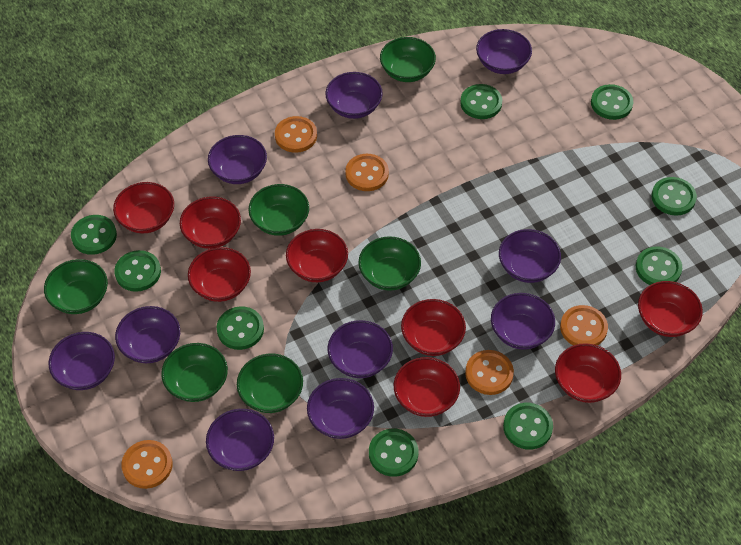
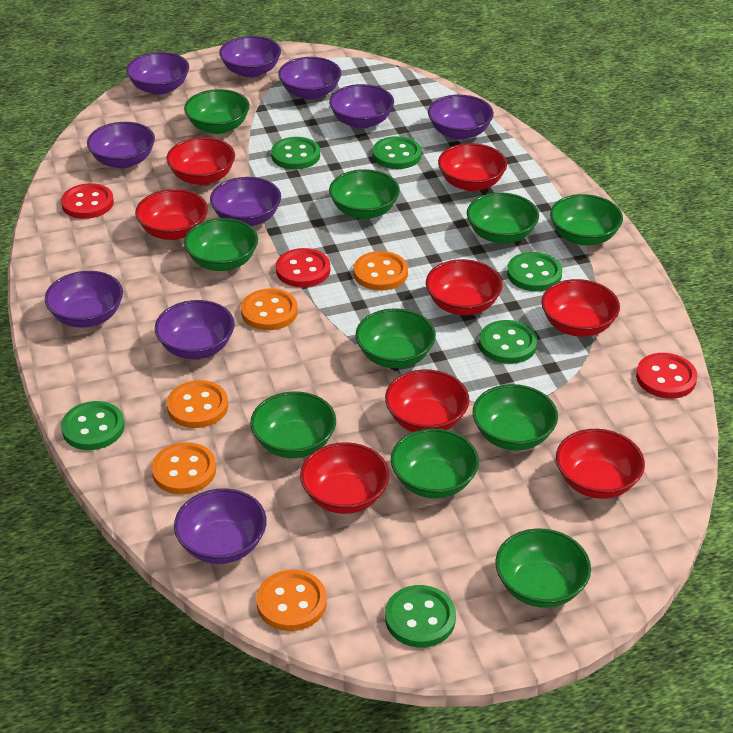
green bowl: [44,259,108,314] [161,343,228,402] [237,354,303,413] [248,184,309,236] [358,236,421,291] [380,37,436,82] = 6 -> [184,89,250,134] [184,218,258,271] [250,391,336,458] [329,169,400,219] [356,308,436,368] [391,428,479,498] [467,192,539,244] [473,384,558,450] [495,528,591,608] [550,194,623,245] = 10
green button: [71,215,117,255] [114,250,161,292] [217,306,264,350] [369,429,418,477] [460,84,502,119] [503,403,553,450] [591,84,633,120] [636,246,682,285] [652,177,697,216] = 9 -> [61,401,125,450] [271,137,320,170] [373,136,422,169] [385,585,456,648] [479,320,538,364] [507,252,562,292] = 6
red button: none = 0 -> [61,183,114,219] [276,248,330,287] [636,353,697,399] = 3

